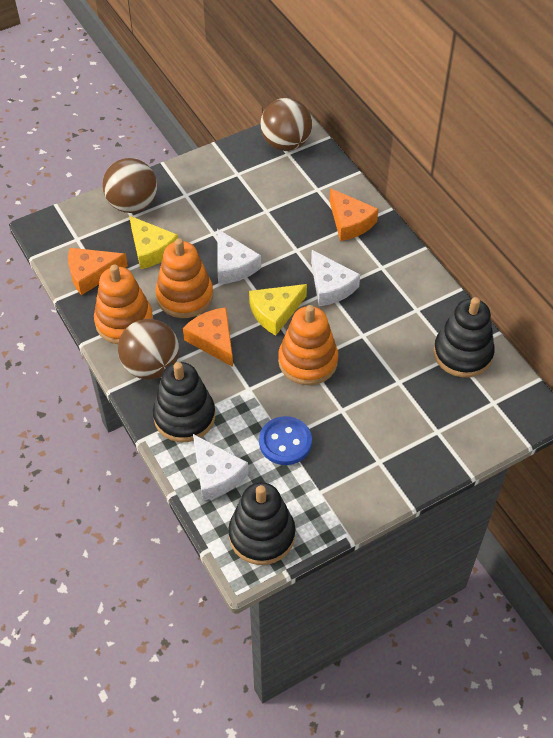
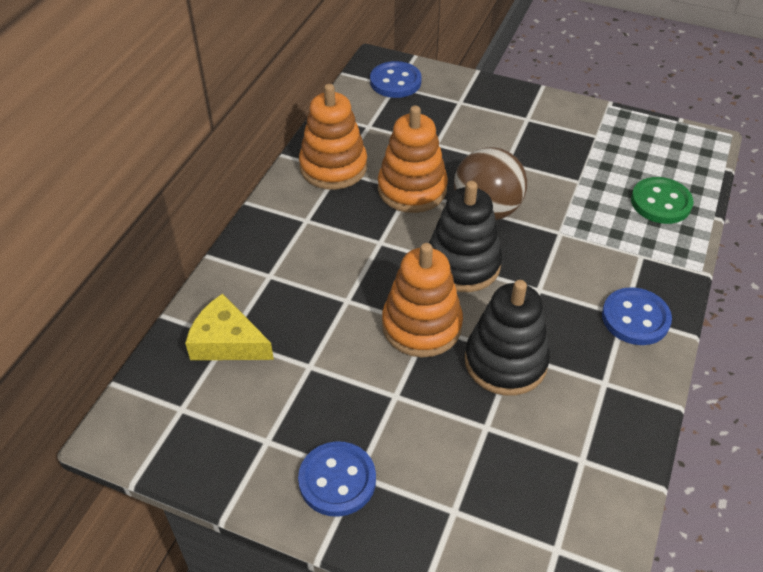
black stacking toy: [153,362,215,442] [228,482,295,565] [433,297,495,377] = 3 -> [429,181,502,292] [465,280,550,396] = 2
blue button: [259,416,312,465] = 1 -> [298,441,376,517] [370,61,422,98] [602,287,672,345] = 3
brown ball: [102,158,157,213] [118,319,179,380] [260,98,312,151] = 3 -> [454,147,527,220] = 1
green button: none = 0 -> [631,177,694,224] = 1
orange cheese: [68,248,128,295] [183,307,233,367] [330,188,379,241] = 3 -> none = 0
white cheese: [193,434,248,501] [217,229,261,284] [311,250,360,306] = 3 -> none = 0
yellow cheese: [129,216,178,269] [249,284,307,335] = 2 -> [185,293,274,360] = 1

